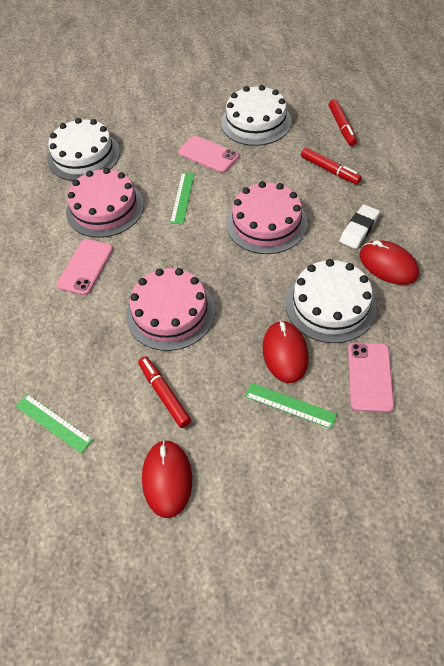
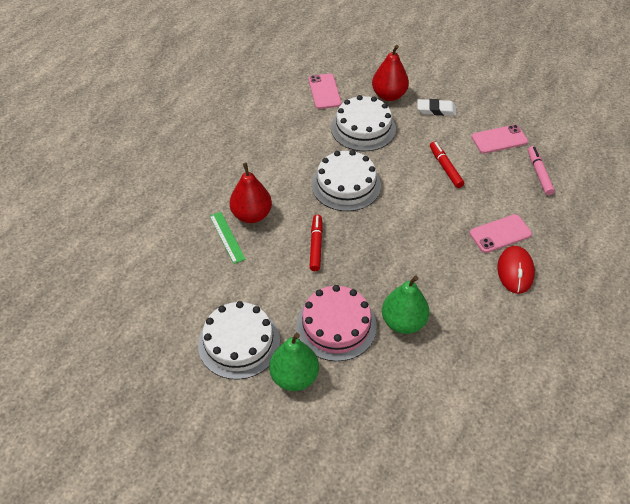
green pear: none = 0 -> [269,333,319,391] [382,276,429,334] = 2
green ruler: [16,394,93,453] [170,172,195,224] [245,383,337,429] = 3 -> [210,212,246,264] = 1
pink cake: [66,168,144,238] [126,268,215,351] [226,181,307,254] = 3 -> [296,285,377,361] = 1
pink marker: none = 0 -> [528,146,555,195] = 1
red marker: [138,356,191,428] [301,148,362,184] [329,99,357,146] = 3 -> [309,215,323,271] [430,142,464,188] = 2
red mouse: [142,440,192,518] [262,320,309,383] [360,240,419,285] = 3 -> [497,246,535,294] = 1
red pear: none = 0 -> [230,162,272,223] [372,45,409,101] = 2

